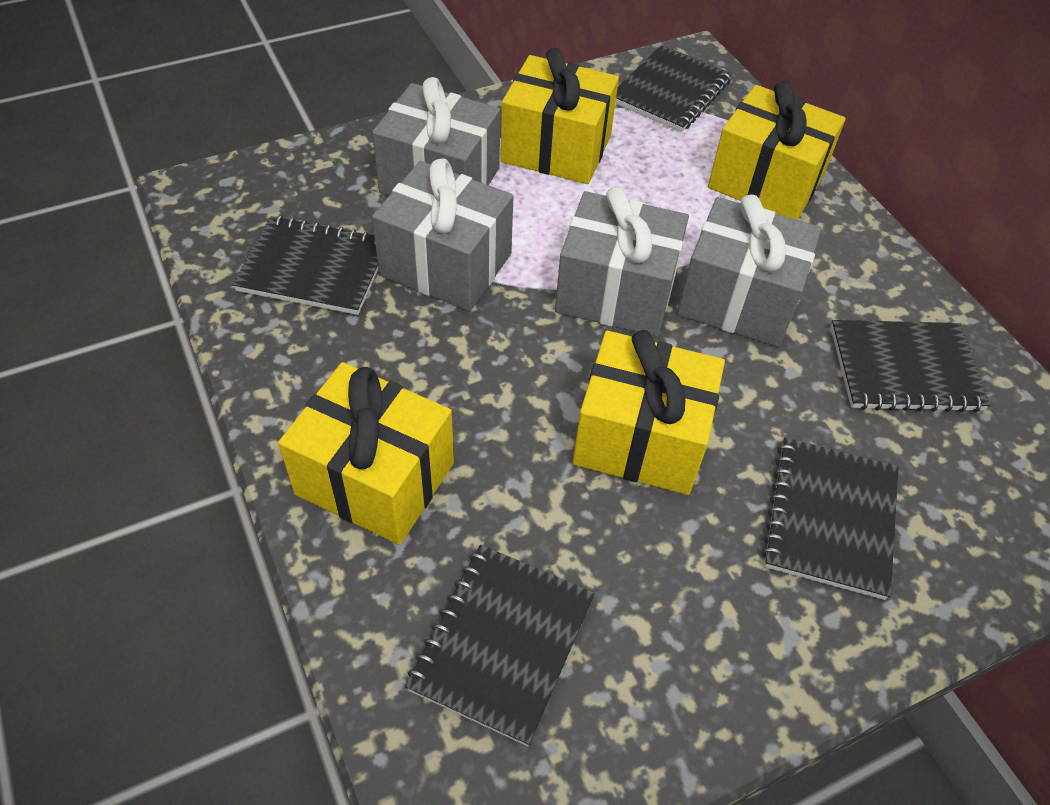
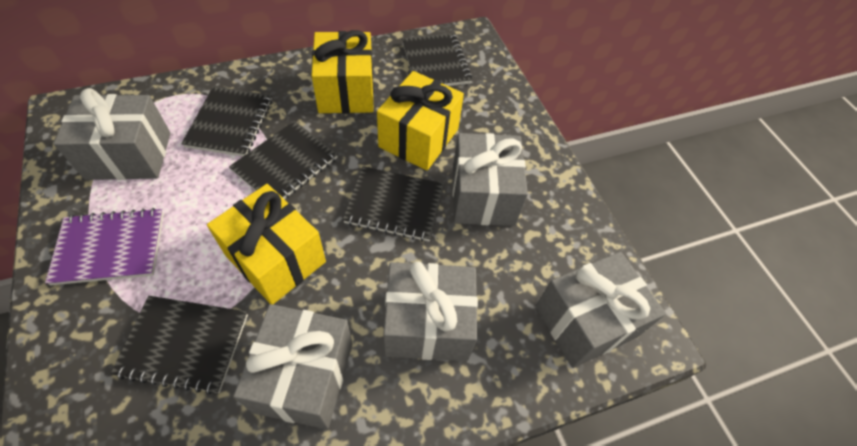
grey gift: [372,77,501,196] [372,158,514,311] [555,187,689,337] [677,194,822,347] = 4 -> [54,88,170,180] [233,304,352,429] [384,261,478,361] [452,133,528,226] [536,252,666,368] = 5
purple notebook: none = 0 -> [45,208,164,285] = 1
yellow gift: [278,362,454,545] [500,48,619,184] [573,330,725,495] [708,81,846,220] = 4 -> [207,184,326,304] [311,30,374,113] [377,71,464,171] = 3

